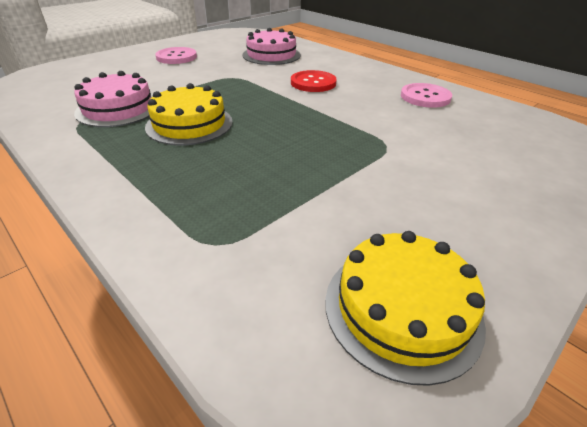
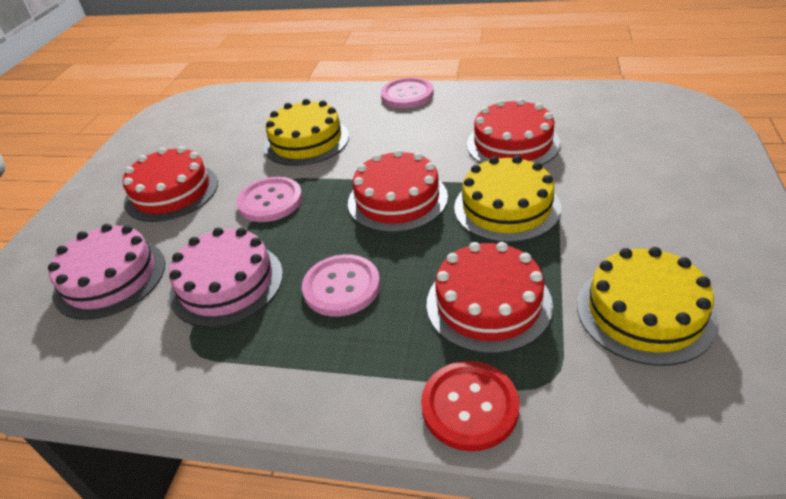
pink button: [155,47,197,64] [401,83,452,108] = 2 -> [237,177,302,222] [302,254,380,317] [381,78,434,108] = 3
red cake: none = 0 -> [123,146,218,222] [348,149,448,233] [427,242,553,354] [467,98,561,165] = 4
yellow cake: [145,83,233,145] [325,231,486,386] = 2 -> [264,99,349,166] [454,155,561,243] [577,247,718,366] = 3

